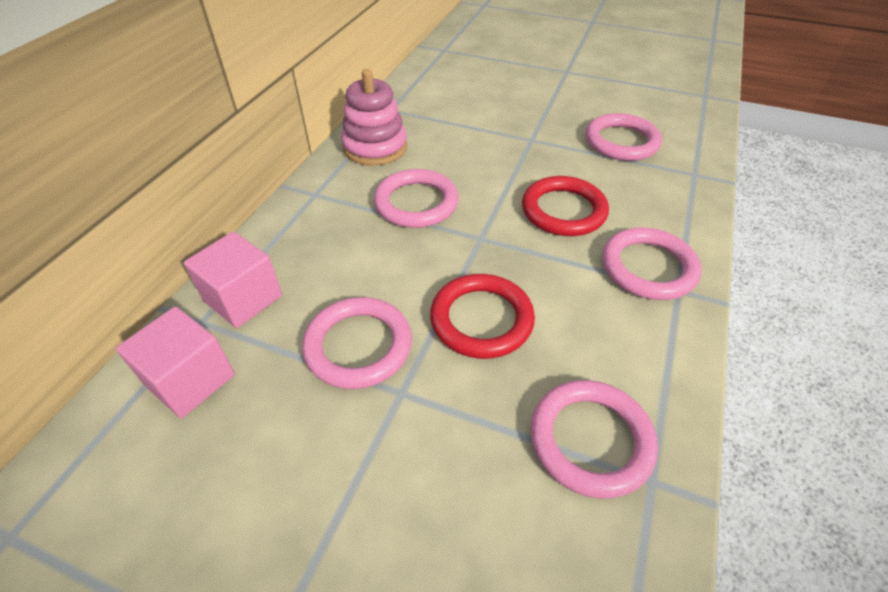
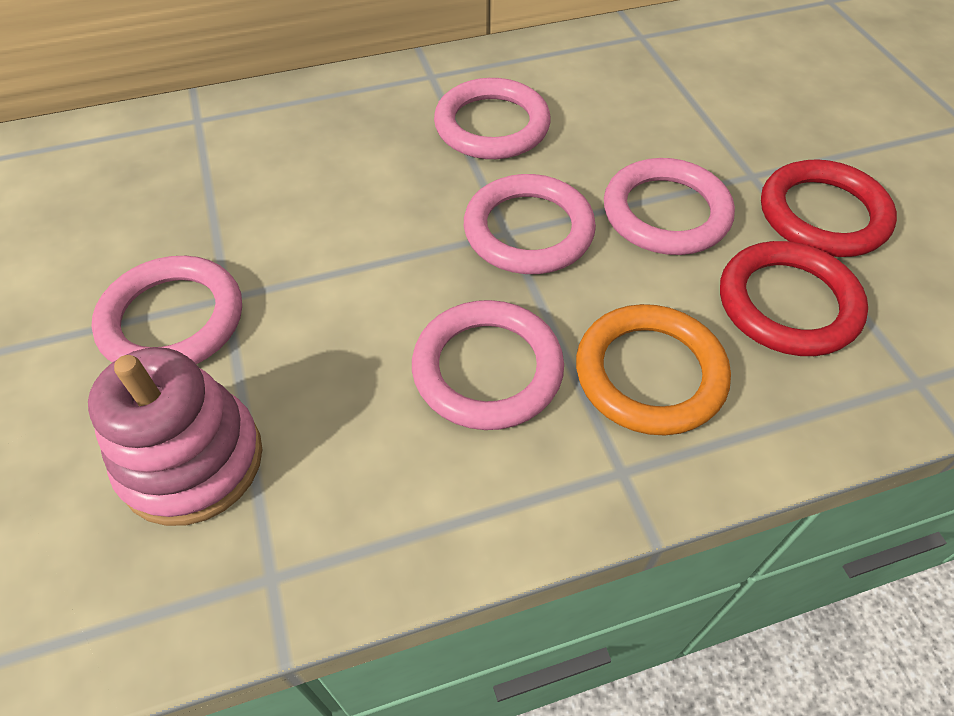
orange ring: none = 0 -> [576,304,731,436] = 1
pink cube: [116,307,235,418] [184,232,282,328] = 2 -> none = 0

